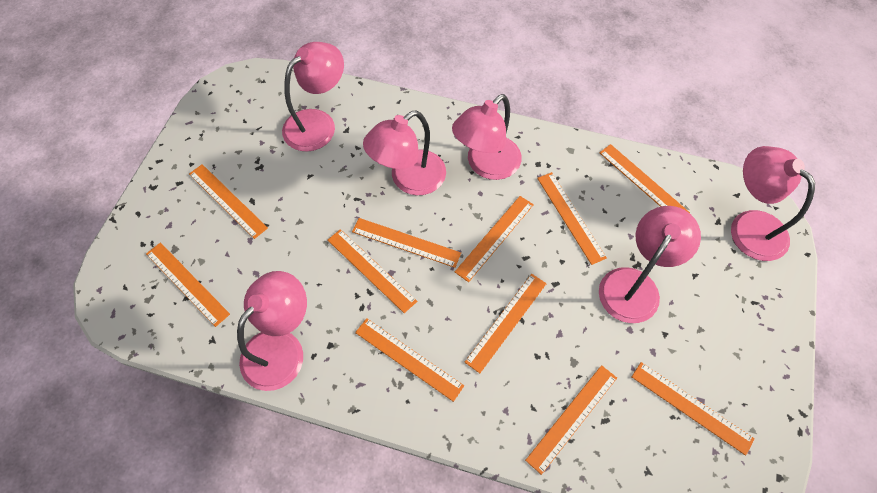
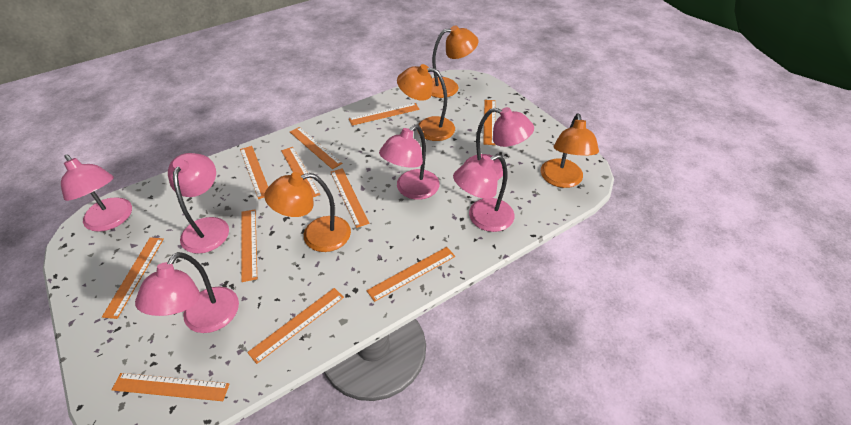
orange lamp: none = 0 -> [264,172,351,252] [397,64,455,141] [431,25,478,98] [541,114,599,188] = 4

